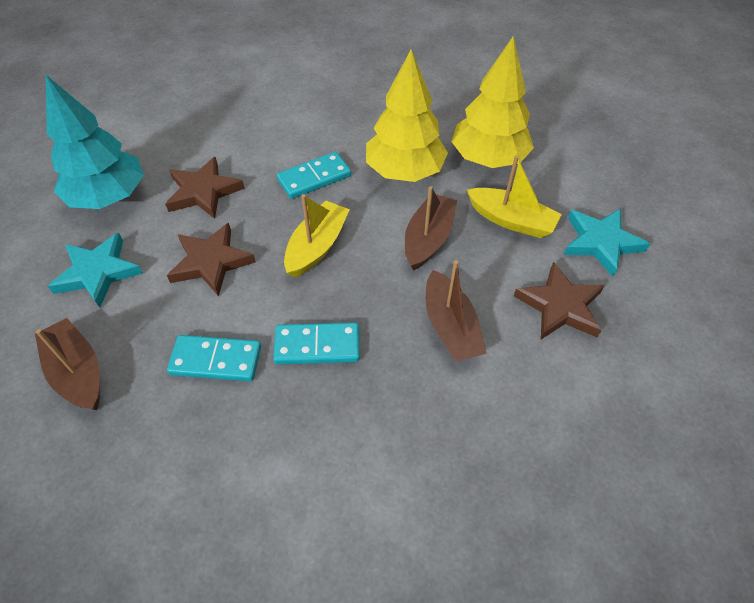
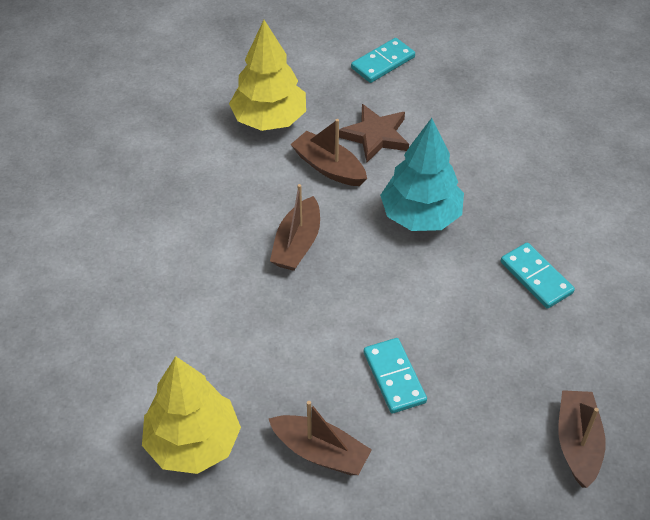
brown boat: [35,318,100,410] [405,186,457,271] [425,260,487,362] = 3 -> [269,401,372,475] [270,184,320,271] [290,119,367,186] [558,390,606,488] = 4
brown star: [165,157,245,219] [167,223,256,297] [514,262,605,339] = 3 -> [339,104,409,162] = 1
turquoise star: [48,233,143,308] [564,209,650,277] = 2 -> none = 0
yellow boat: [284,194,350,278] [467,155,562,238] = 2 -> none = 0

